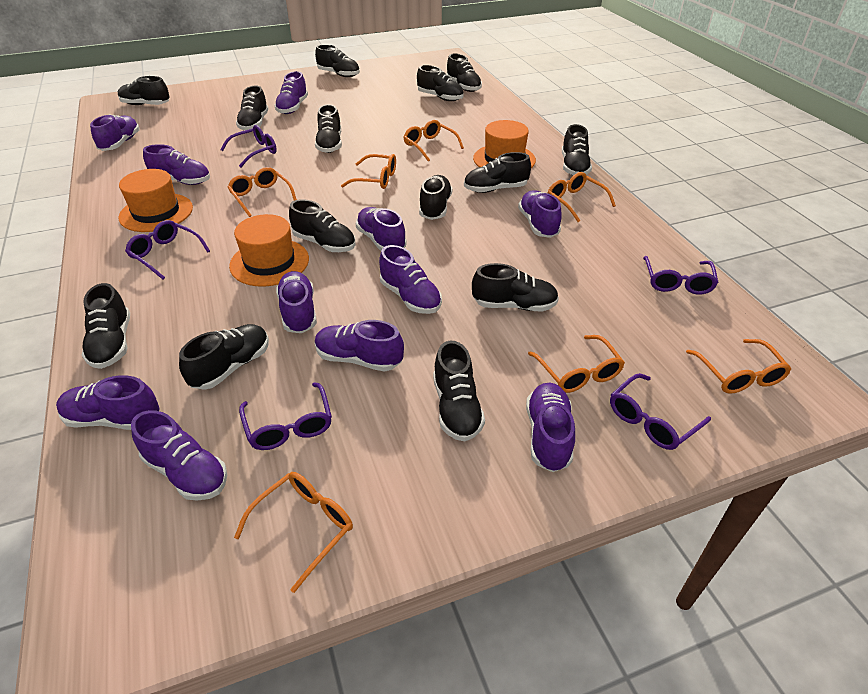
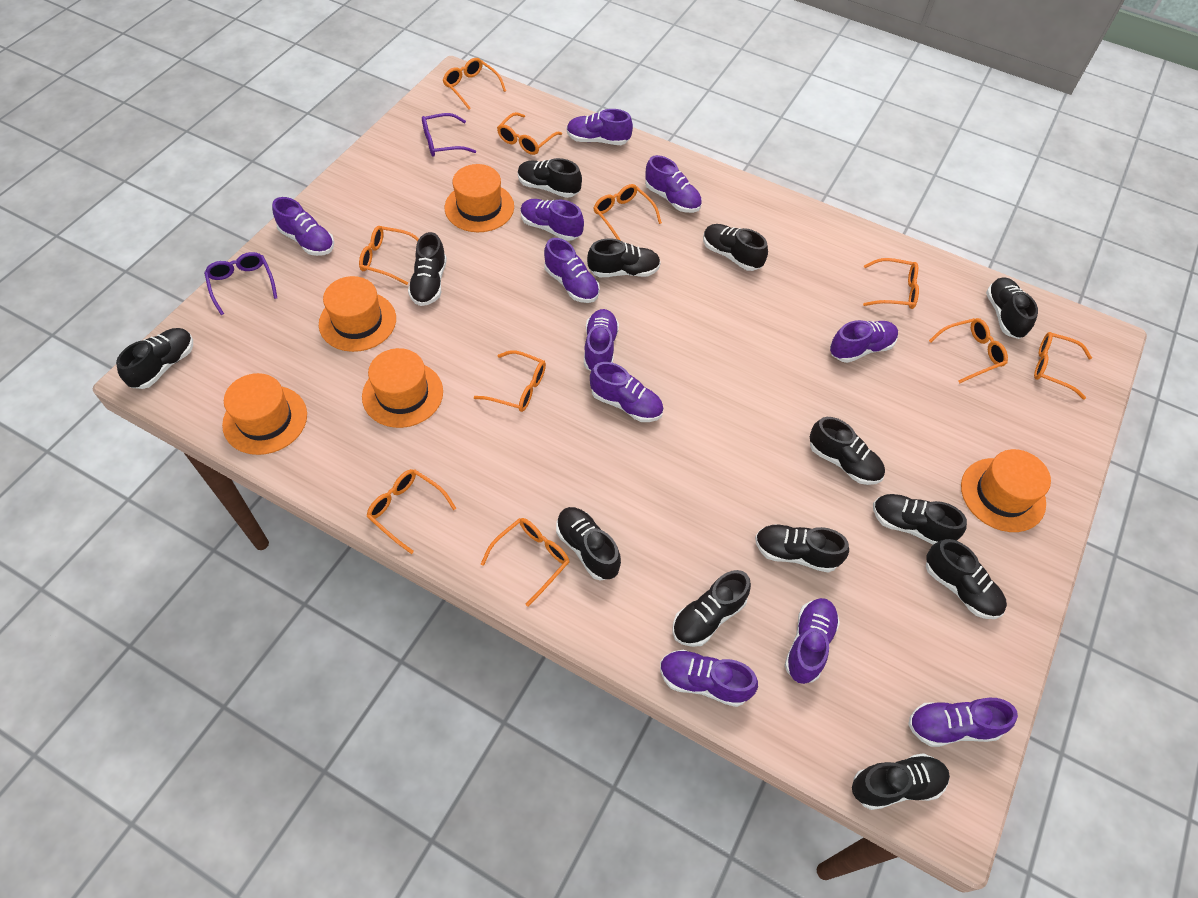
black shoe: [82,283,130,369] [118,76,170,105] [179,324,269,390] [236,85,269,130] [289,199,355,252] [315,44,360,77] [315,104,342,153] [417,65,464,101] [419,175,453,220] [433,341,485,441] [447,53,482,92] [464,152,531,193] [472,263,559,312] [562,124,592,176] = 14 -> [116,328,193,389] [408,232,447,306] [518,158,582,198] [556,507,621,580] [587,239,661,277] [672,570,751,647] [703,224,768,271] [755,524,849,573] [810,417,885,485] [852,753,950,810] [873,494,967,545] [926,539,1007,619] [986,277,1038,339] = 13
orange glasses: [227,167,297,217] [234,472,353,593] [341,154,396,189] [404,120,464,162] [528,335,625,393] [548,172,616,222] [686,339,791,394] = 7 -> [359,226,419,285] [366,469,456,554] [443,58,506,110] [474,350,546,412] [481,518,569,606] [497,112,562,155] [593,184,662,241] [863,258,919,309] [929,318,1008,383] [1034,332,1092,400] = 10
orange hat: [118,169,193,232] [229,214,309,287] [473,120,536,168] = 3 -> [222,373,307,455] [319,276,396,352] [362,348,443,428] [445,164,514,232] [961,449,1051,532] = 5
purple glasses: [125,220,210,279] [220,125,277,168] [239,382,332,450] [610,373,711,450] [643,256,719,294] = 5 -> [204,252,277,315] [422,113,476,157] = 2

